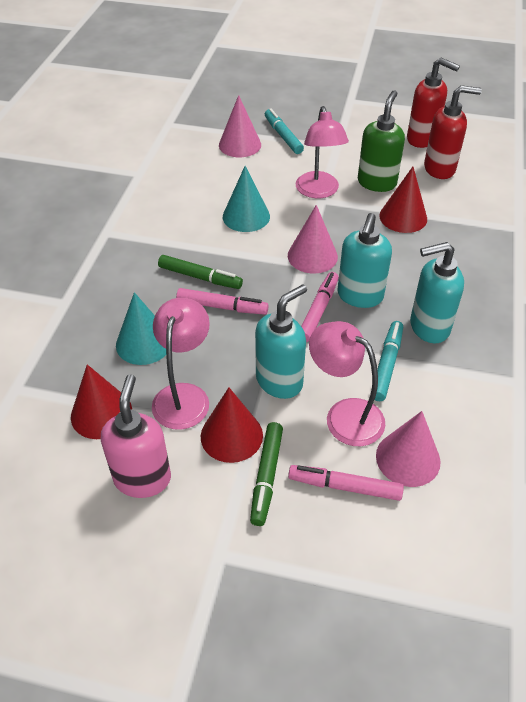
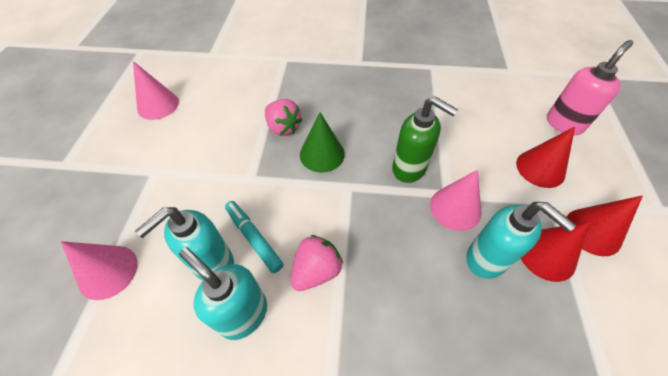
green cone: none = 0 -> [300,112,345,173] = 1
green marker: [158,255,243,289] [250,422,283,526] = 2 -> none = 0
pink lamp: [152,298,210,430] [296,106,349,198] [309,321,385,446] = 3 -> none = 0
pink marker: [176,288,269,315] [288,465,404,501] [301,272,339,342] = 3 -> none = 0
pink strawberry: none = 0 -> [265,99,302,136] [290,235,343,291] = 2
red soap dispenser: [407,58,460,148] [424,85,482,179] = 2 -> none = 0
turquoise cone: [116,292,166,365] [223,166,270,232] = 2 -> none = 0
turquoise marker: [265,108,304,154] [375,321,403,401] = 2 -> [225,201,284,273] = 1

